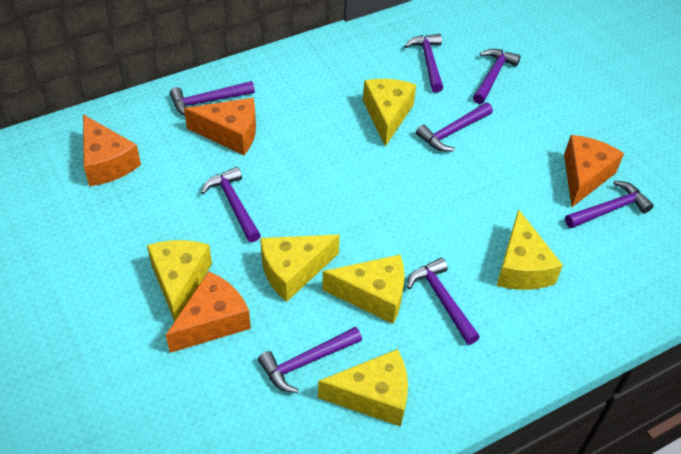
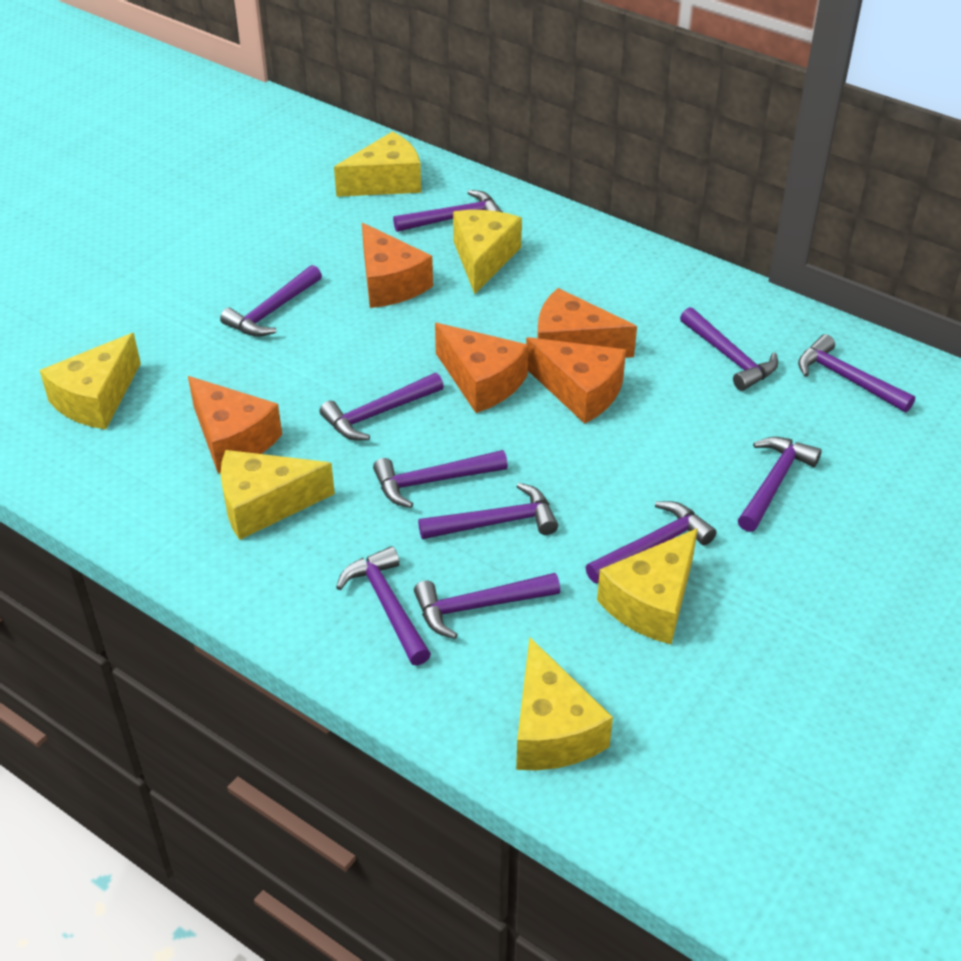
orange cheese: [83,114,141,186] [166,271,251,353] [184,98,256,155] [564,135,624,207] = 4 -> [188,376,282,473] [362,223,433,308] [435,323,529,413] [526,337,626,424] [537,288,637,358] = 5
purple hammer: [170,81,255,116] [201,167,261,242] [258,327,362,393] [404,34,443,93] [407,258,480,345] [416,103,493,152] [473,49,521,104] [565,181,654,228] = 8 -> [220,265,322,337] [319,373,444,441] [336,546,431,666] [373,450,508,508] [393,190,502,232] [414,573,560,639] [418,483,558,539] [585,501,717,583] [680,307,778,391] [738,437,822,532] [798,334,915,413] = 11

